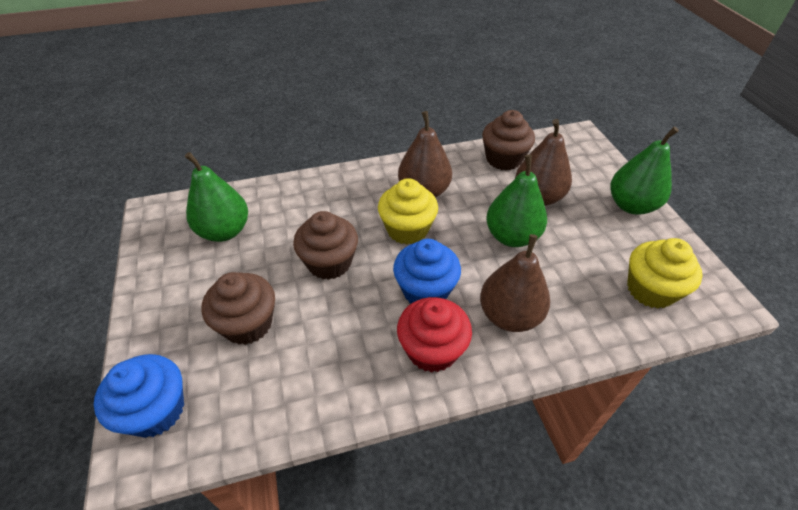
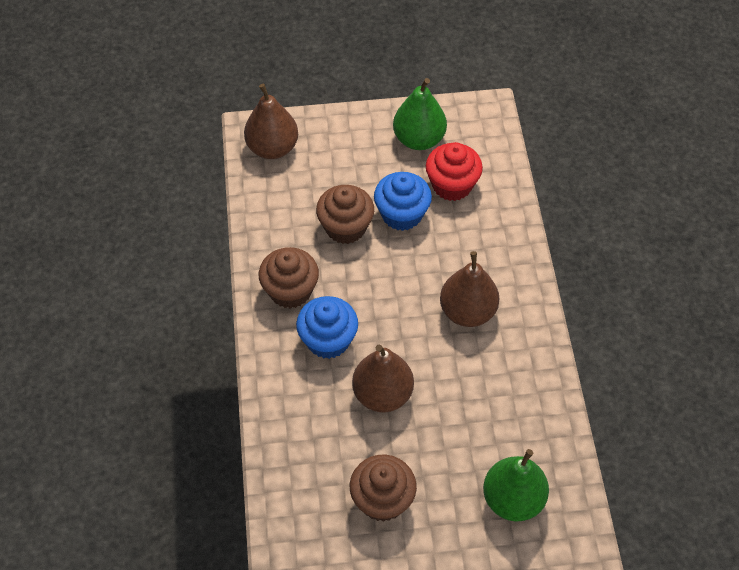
green pear: [185,152,248,242] [486,155,547,247] [610,127,679,215] = 3 -> [393,78,447,150] [483,449,549,522] = 2
yellow cupcake: [378,178,438,245] [627,238,703,309] = 2 -> none = 0

